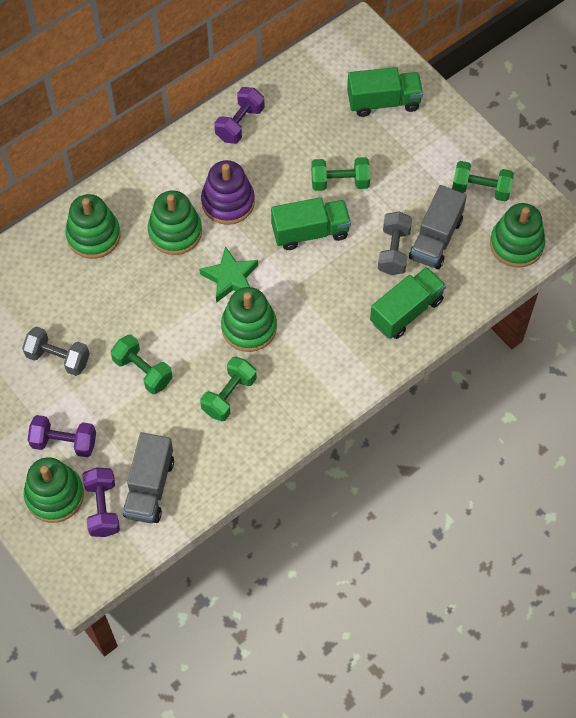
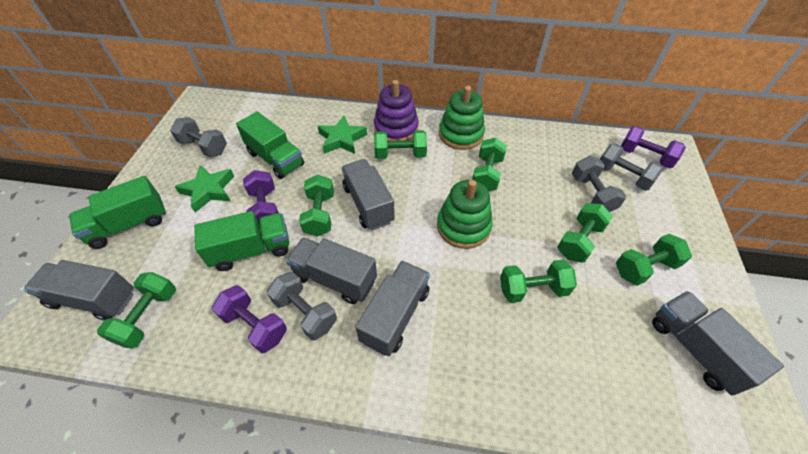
green dumbbell: [111,334,173,394] [200,357,257,421] [311,157,370,191] [452,161,514,202] = 4 -> [97,272,176,349] [299,175,334,236] [374,130,427,159] [472,138,507,191] [500,260,577,303] [557,203,613,263] [616,234,692,286] = 7
green stacking toy: [24,457,84,523] [65,194,121,259] [148,191,202,255] [221,287,277,352] [490,203,545,268] = 5 -> [437,180,493,249] [439,86,485,150] = 2
green star: [199,246,258,303] = 1 -> [175,165,234,213] [318,116,367,154] = 2
grey dumbbell: [22,326,90,376] [378,211,412,275] = 2 -> [170,117,227,157] [267,272,337,340] [572,156,626,212] [600,143,664,191] = 4
grey truck: [123,432,174,523] [409,185,467,269] = 2 -> [24,260,134,320] [286,237,377,304] [341,159,395,230] [355,261,430,356] [652,291,784,396] = 5

